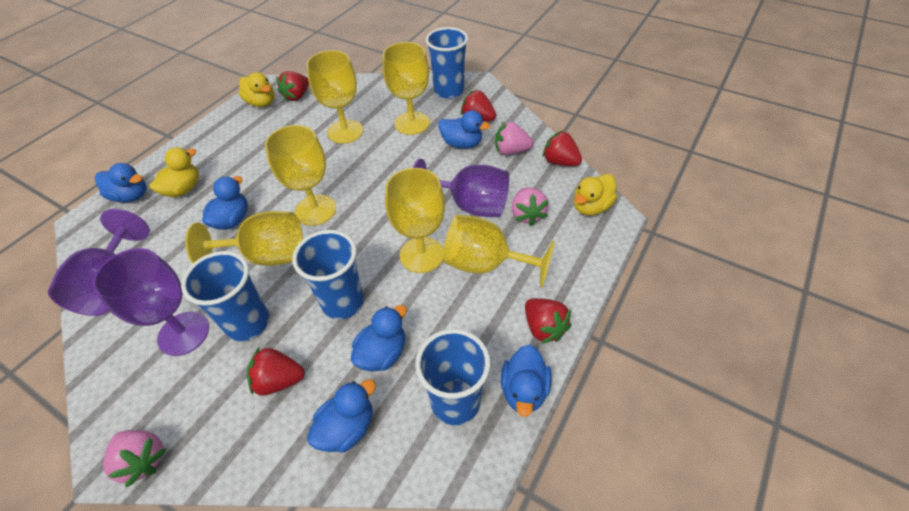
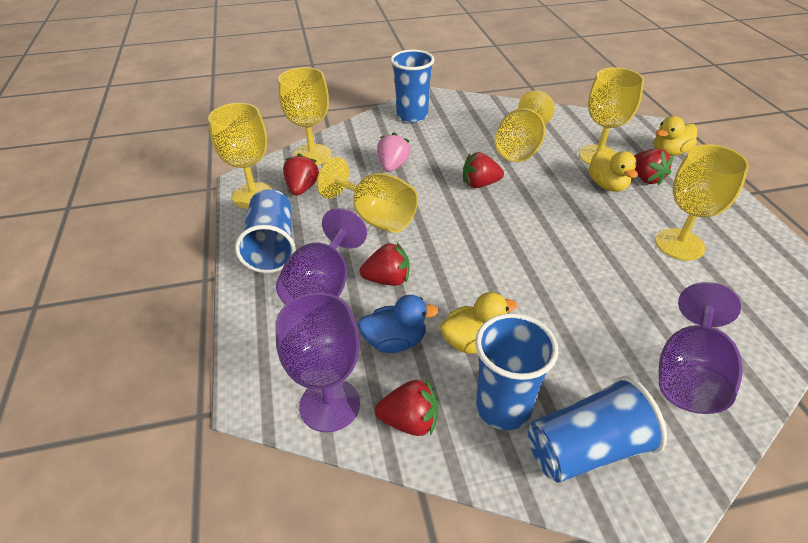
blue duck: [95,163,147,202] [202,176,248,230] [307,379,376,453] [351,305,407,371] [438,110,490,149] [501,345,552,417] = 6 -> [358,295,439,353] = 1
pink strawberry: [103,430,166,488] [495,121,533,155] [512,188,549,226] = 3 -> [377,132,411,172] = 1

